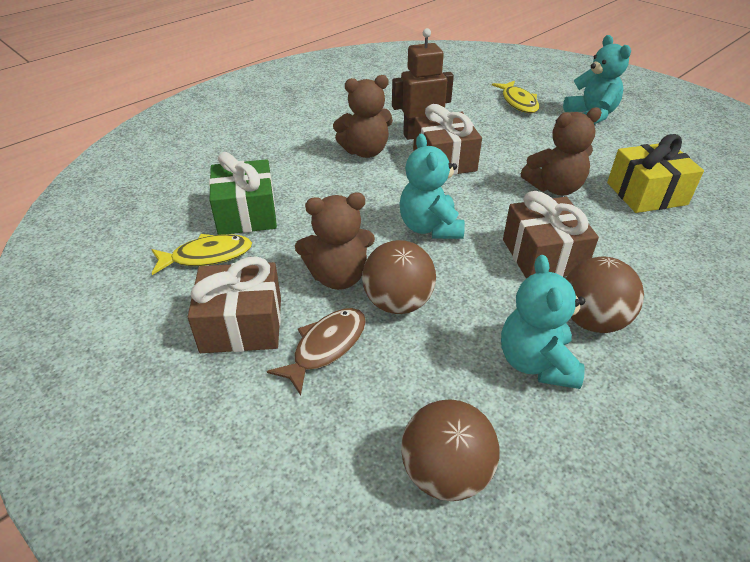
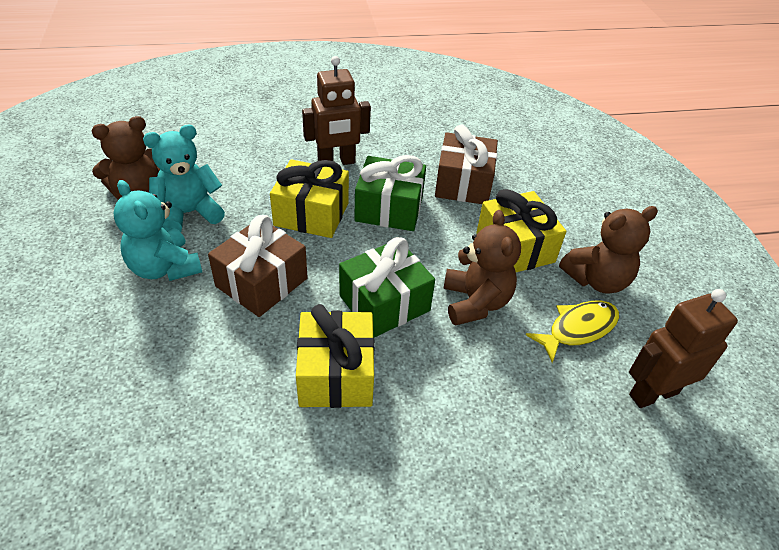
brown ball: [362,240,436,314] [401,399,500,501] [566,257,644,333] = 3 -> none = 0
brown fish: [267,308,366,395] = 1 -> none = 0
brown gift: [188,257,281,353] [413,104,482,175] [503,191,599,279] = 3 -> [208,215,308,317] [435,125,498,204] = 2
brown robot: [392,28,454,140] = 1 -> [302,56,371,165] [629,289,738,408] = 2
green gift: [209,152,277,235] = 1 -> [339,237,435,338] [354,155,426,231] = 2
turquoise teddy bear: [399,134,465,239] [501,255,585,389] [563,35,631,124] = 3 -> [114,180,202,281] [143,125,225,232] = 2
yellow fish: [151,234,252,275] [492,81,539,113] = 2 -> [526,300,619,363] = 1
yellow gift: [607,134,704,213] = 1 -> [270,159,349,238] [296,304,375,408] [476,189,566,272] = 3

